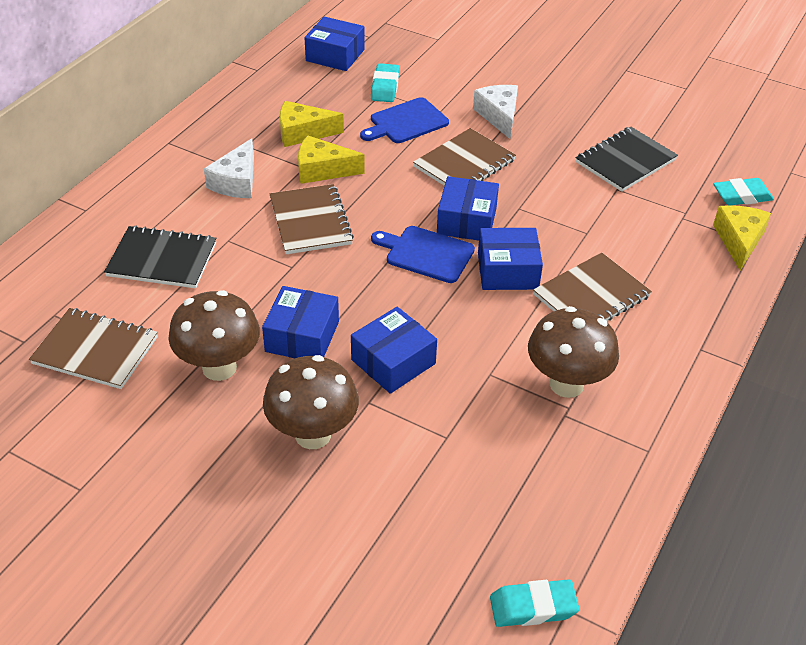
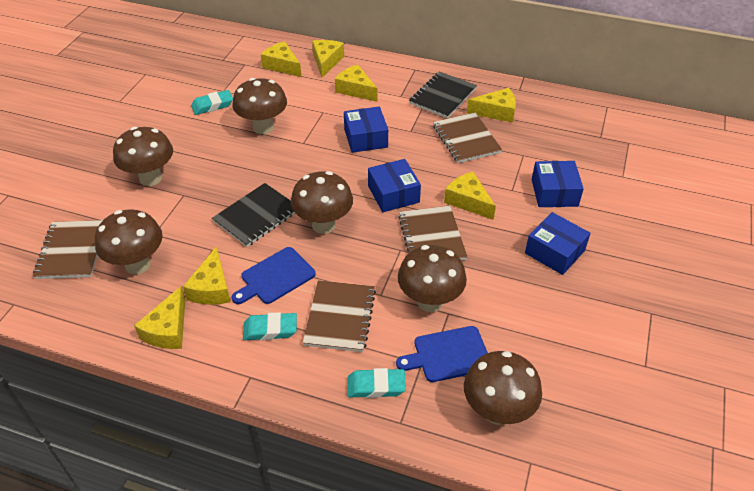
blue box: [262,286,339,358] [305,16,365,71] [351,307,437,394] [437,176,499,240] [478,228,543,290] = 5 -> [344,107,388,153] [368,159,421,212] [525,212,590,275] [532,161,584,207] = 4
brown mushroom: [169,290,260,381] [263,355,359,449] [528,306,619,398] = 3 -> [95,209,163,274] [113,127,173,186] [232,78,287,134] [291,171,353,234] [398,245,467,312] [464,351,542,425] = 6
white cheese: [204,138,254,198] [473,85,518,139] = 2 -> none = 0
yellow cheese: [280,101,344,147] [298,135,365,184] [713,205,771,270] = 3 -> [134,286,185,349] [183,246,230,305] [261,41,301,77] [312,40,344,78] [335,64,378,102] [444,172,496,220] [467,88,516,123] = 7

